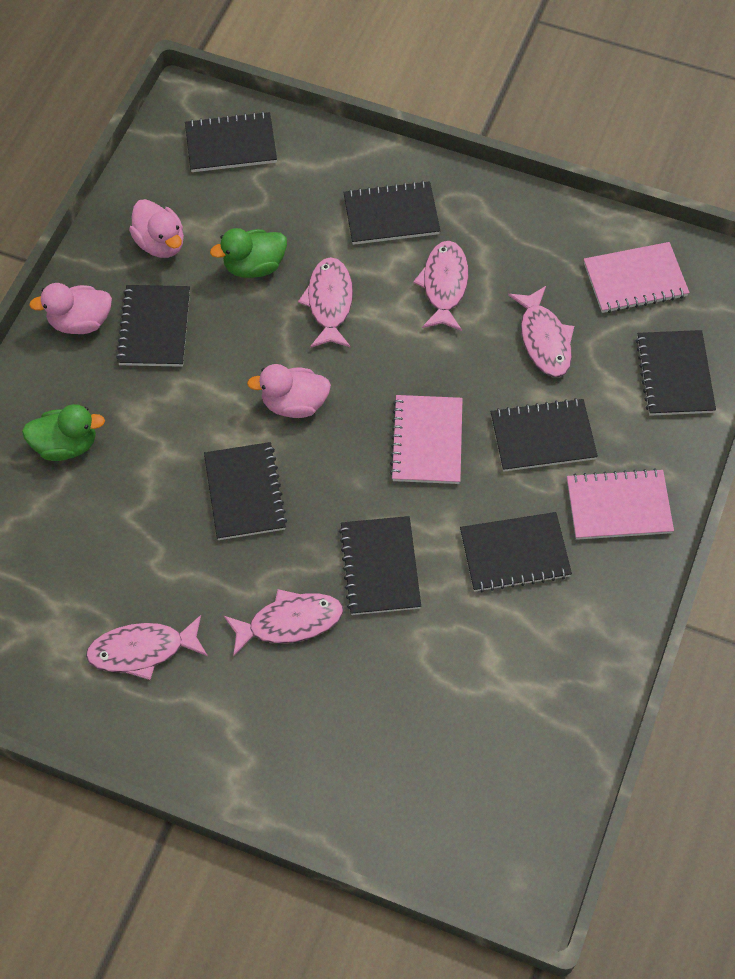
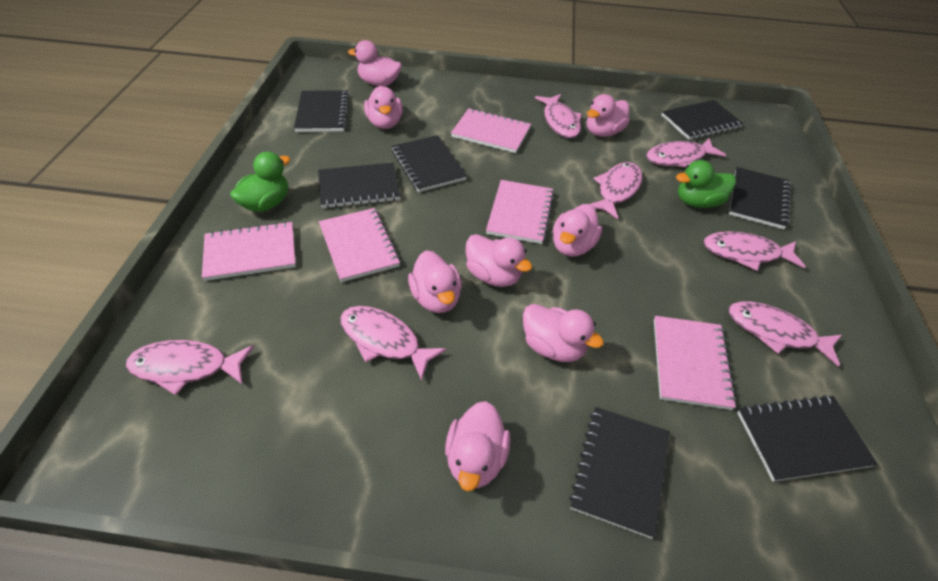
black notebook: [116,285,190,367] [185,111,277,172] [204,442,287,540] [339,516,421,615] [343,181,440,245] [460,512,572,592] [491,398,598,472] [636,330,716,416] = 8 -> [294,90,349,132] [318,163,400,208] [392,135,467,192] [569,407,670,539] [661,100,743,140] [729,167,791,229] [737,395,878,482] = 7
pink duck: [29,283,112,334] [129,199,184,258] [247,364,331,418] = 3 -> [348,40,402,86] [364,86,403,129] [408,250,462,313] [445,401,510,491] [466,234,532,287] [523,304,604,362] [553,204,602,257] [587,94,629,137] = 8
pink fish: [86,615,208,680] [224,589,343,656] [298,257,353,348] [413,241,468,331] [508,286,574,377] = 5 -> [126,340,254,395] [340,306,447,381] [535,94,582,138] [590,162,643,219] [646,138,726,167] [703,231,806,271] [728,301,842,367] = 7
pink notebook: [390,395,463,484] [567,468,674,540] [584,242,689,313] = 3 -> [202,221,296,281] [319,208,400,282] [451,108,531,153] [486,180,554,244] [654,316,737,410] = 5

